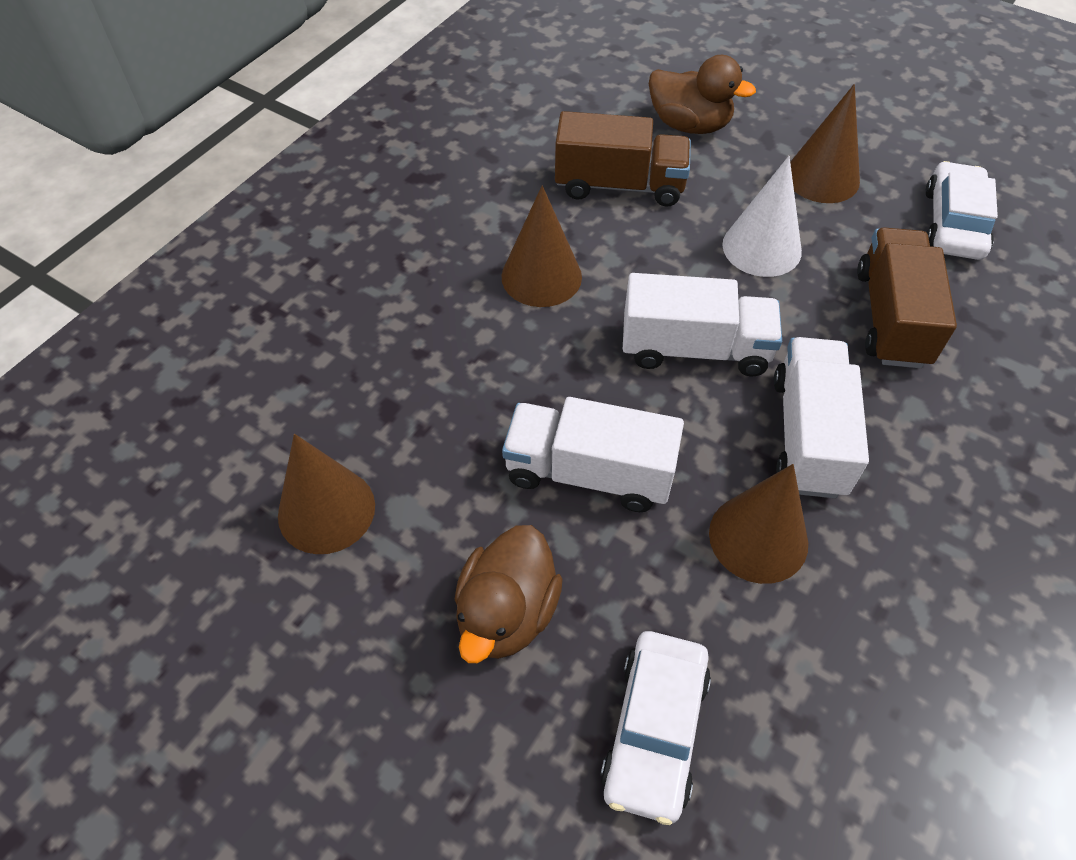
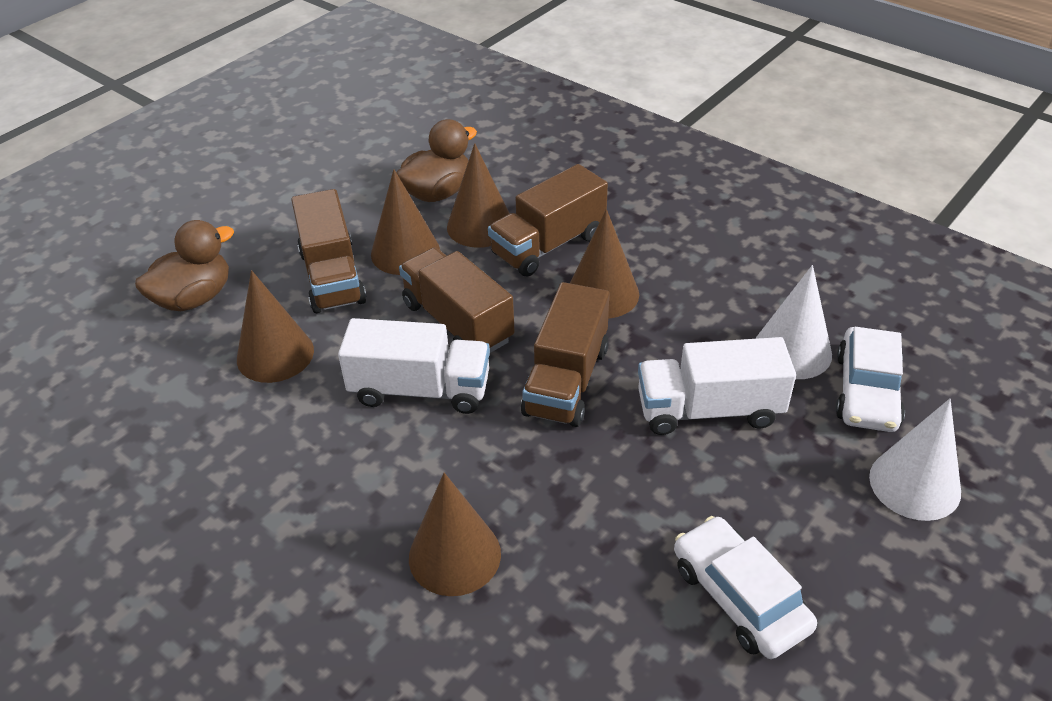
brown cone: [278,434,375,554] [502,185,582,307] [709,464,808,584] [790,84,860,203] = 4 -> [237,270,314,383] [371,169,440,275] [409,473,501,596] [447,143,510,248] [570,209,639,319] = 5
brown truck: [555,111,691,206] [857,227,957,368] = 2 -> [291,189,366,313] [399,247,515,353] [488,164,608,277] [521,282,609,427] = 4
white cone: [722,156,802,277] = 1 -> [755,265,832,379] [869,399,961,521] = 2
white truck: [502,397,684,512] [623,273,782,376] [774,337,869,498] = 3 -> [338,318,490,414] [638,337,796,435] = 2

